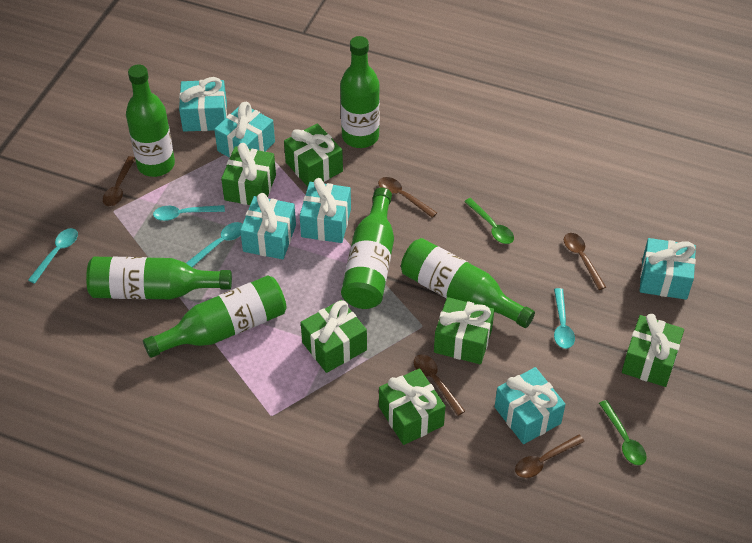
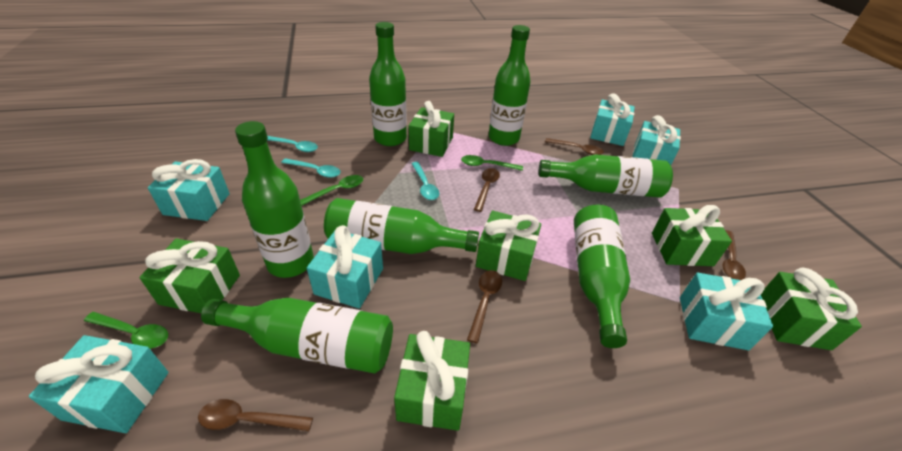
green bottle: [86,257,232,299] [126,64,175,177] [143,275,287,358] [340,36,380,148] [341,188,394,309] [401,238,535,328] = 6 -> [201,298,393,374] [235,121,314,278] [324,198,479,254] [369,22,407,146] [489,25,530,146] [538,154,673,198] [574,205,630,348] = 7
green spoon: [464,198,514,244] [599,400,646,466] = 2 -> [84,312,168,349] [300,175,363,206] [461,155,523,171] = 3
turquoise spoon: [28,228,78,284] [153,205,225,221] [186,222,242,267] [554,288,575,349] = 4 -> [267,136,318,152] [281,158,341,178] [412,162,439,200] = 3

